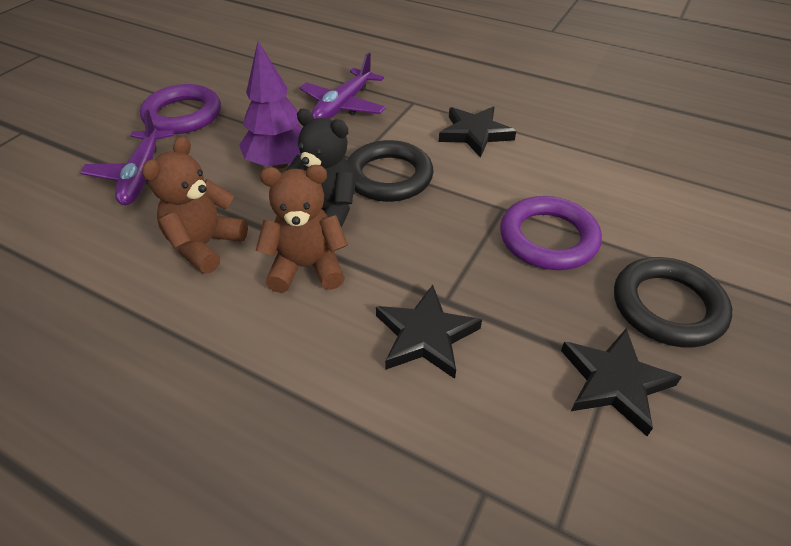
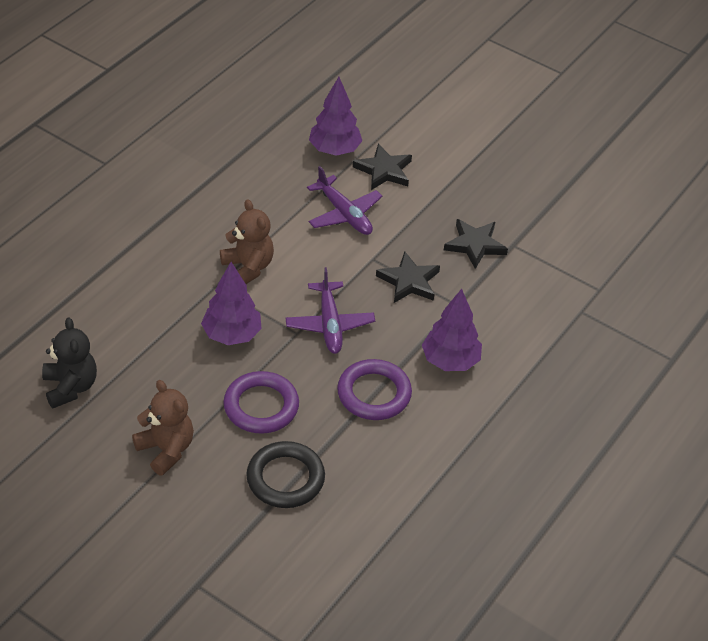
black ring: [347,140,434,202] [614,257,732,347] = 2 -> [246,441,325,508] = 1
purple tree: [239,41,302,169] = 1 -> [201,262,262,345] [309,77,362,156] [422,289,482,371] = 3

